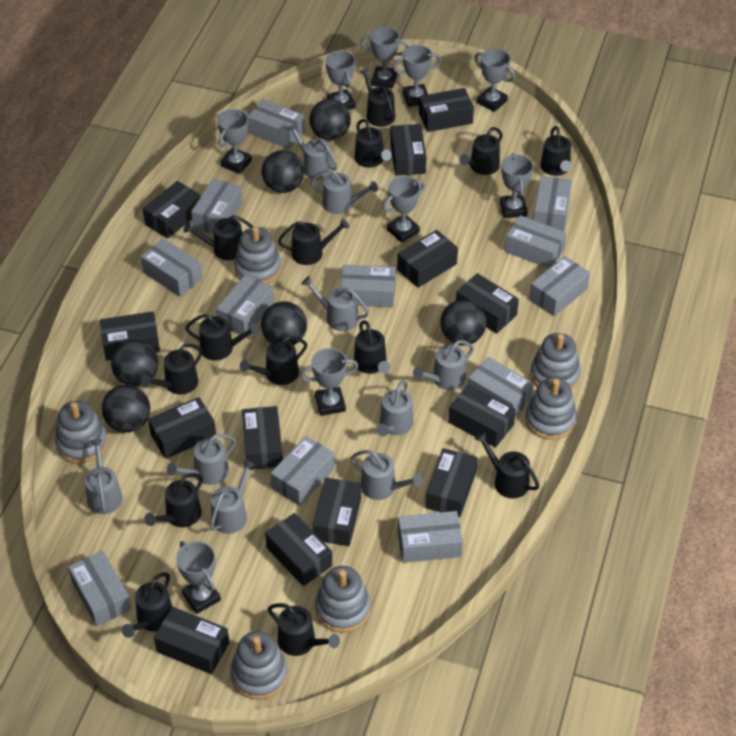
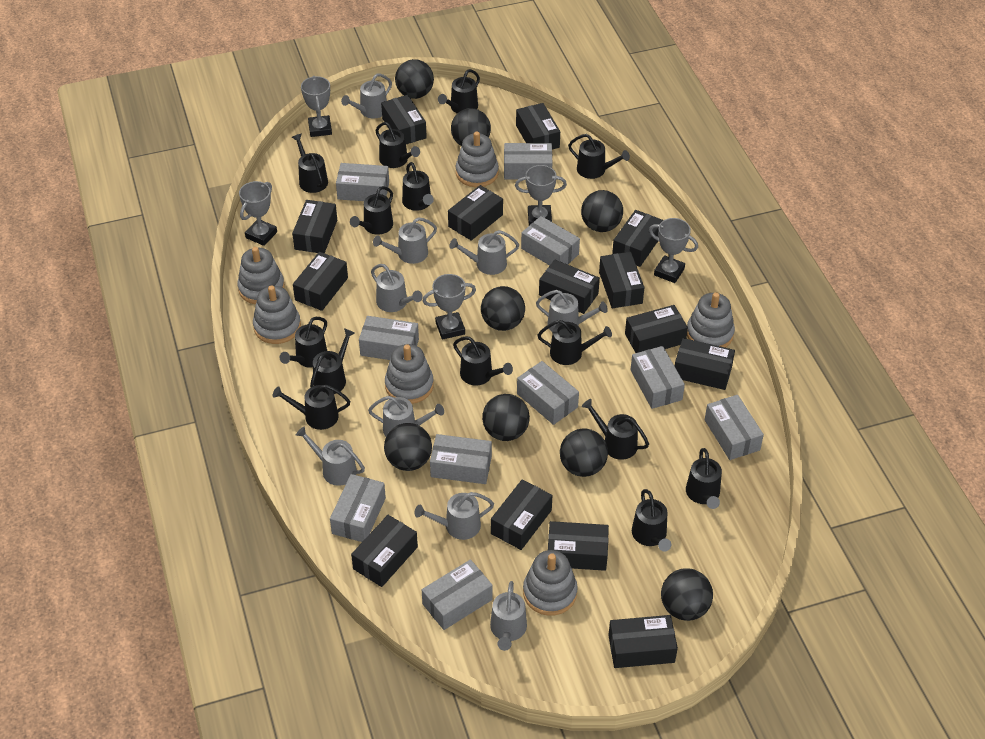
black ball: [102,385,150,433] [111,339,158,386] [261,301,307,345] [262,150,304,193] [310,99,351,140] [440,299,486,345] = 6 -> [384,423,432,471] [395,59,434,99] [451,108,491,146] [481,286,525,331] [482,394,530,441] [560,429,608,477] [581,190,623,232] [661,568,713,621] = 8
black box: [100,311,160,361] [143,181,201,239] [148,397,216,459] [154,607,229,674] [242,406,283,470] [265,513,332,586] [313,478,361,546] [390,124,426,176] [397,230,458,288] [419,88,474,132] [425,448,477,517] [448,384,516,448] [456,273,519,334] = 13 -> [292,200,337,253] [293,252,348,311] [351,515,418,587] [381,95,427,144] [448,185,503,241] [491,479,552,550] [516,103,560,150] [539,260,600,314] [548,521,609,571] [599,252,644,308] [608,615,678,668] [612,210,663,267] [625,305,688,353] [675,338,735,390] = 14
grey box: [68,551,131,626] [141,238,203,297] [191,179,242,234] [216,275,274,335] [248,99,305,149] [270,436,335,506] [341,265,395,308] [398,511,463,563] [468,357,534,416] [505,215,567,268] [529,256,590,316] [533,176,572,231] = 12 -> [330,474,386,542] [336,163,389,201] [359,316,419,360] [422,559,493,630] [430,434,492,484] [504,143,552,179] [517,361,579,425] [521,216,580,266] [631,346,685,409] [705,395,764,460] = 10
grey trophy: [176,541,221,614] [217,109,252,174] [300,348,358,416] [325,50,355,110] [361,27,408,89] [383,176,425,243] [393,45,441,107] [474,48,515,112] [500,153,534,218] = 9 -> [239,181,277,246] [301,76,332,137] [423,274,476,340] [515,165,567,225] [649,218,698,283] = 5

